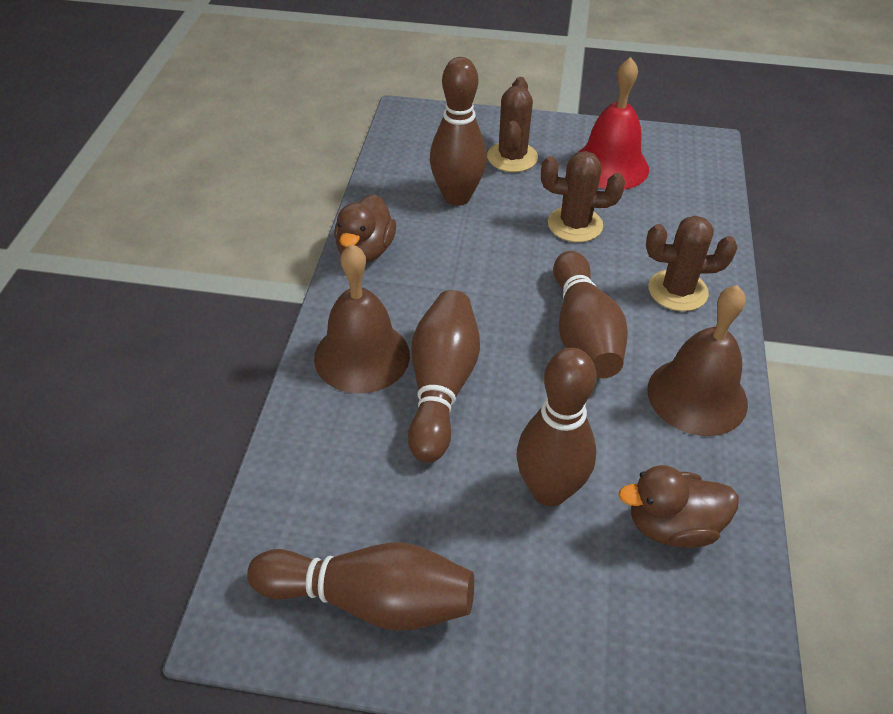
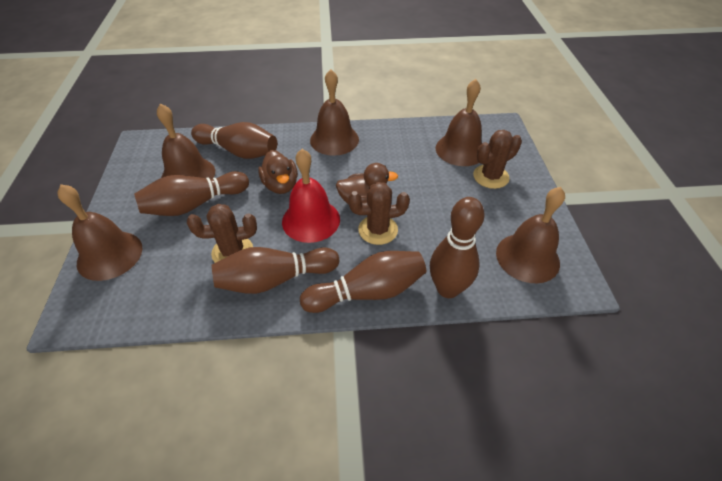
brown bell: [314,244,410,394] [647,285,748,436] = 2 -> [57,184,142,281] [157,103,215,179] [310,69,359,156] [436,79,482,166] [496,187,565,283] = 5

